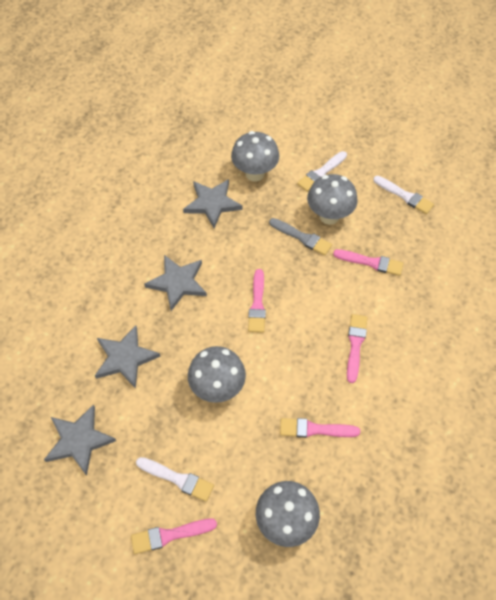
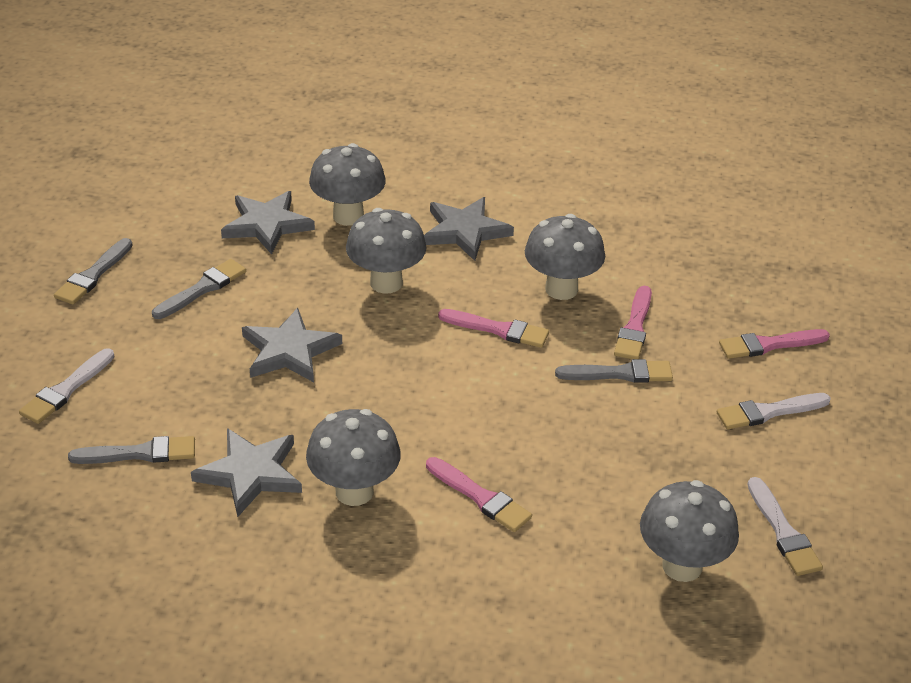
grey brush: [269,218,332,256] = 1 -> [54,238,133,305] [68,436,195,464] [152,259,246,319] [555,359,673,383] = 4
grey mushroom: [188,346,246,403] [231,131,280,182] [256,481,320,547] [307,174,358,225] = 4 -> [306,409,401,506] [309,143,386,226] [346,208,427,294] [525,214,605,300] [640,480,739,582] = 5
pink brush: [131,519,217,554] [248,269,266,333] [280,418,360,438] [333,249,403,276] [347,314,368,383] = 5 -> [426,457,532,532] [438,309,549,348] [614,286,652,359] [719,329,830,359] = 4

